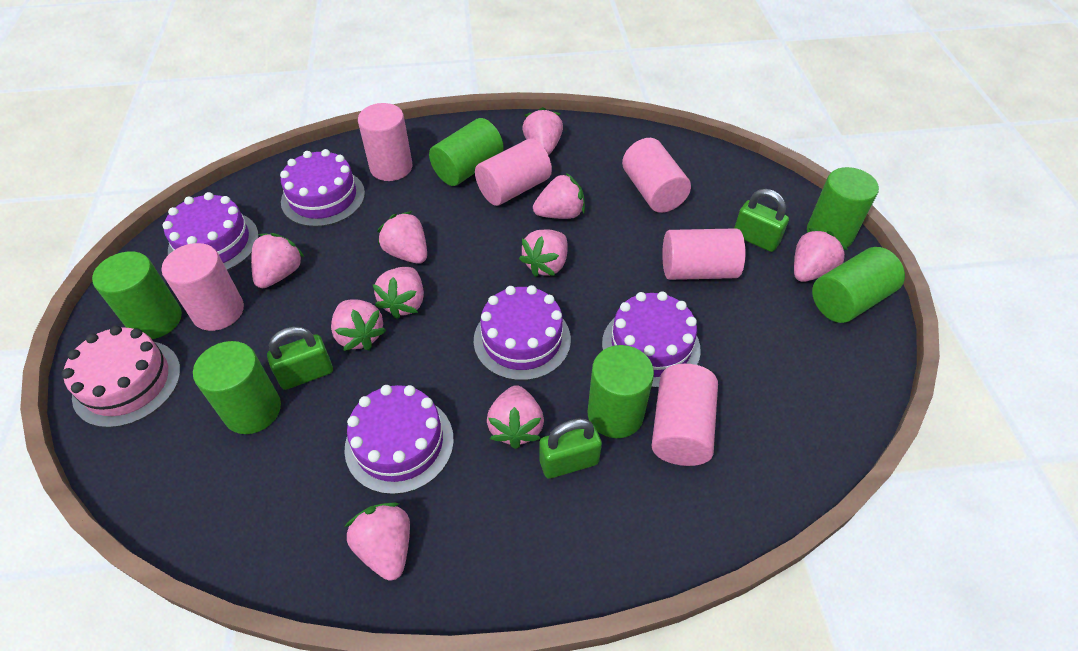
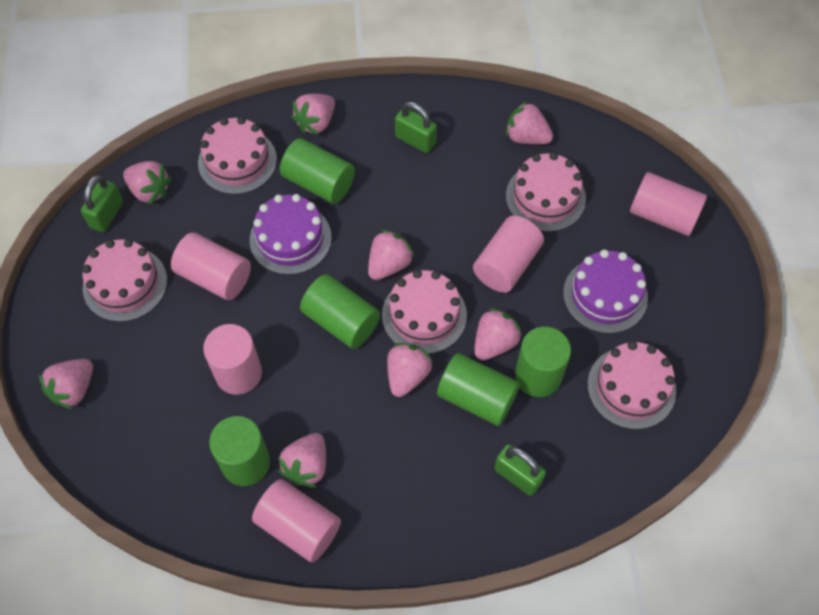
green cylinder: [92,251,182,339] [193,341,281,434] [429,118,504,186] [587,345,654,438] [807,167,879,247] [812,247,905,323] = 6 -> [209,416,270,486] [280,138,355,204] [300,274,380,349] [437,353,520,426] [515,327,571,397] = 5
pink cake: [61,326,181,428] = 1 -> [82,239,167,322] [198,117,277,194] [382,270,467,354] [506,152,586,232] [587,341,676,429] = 5
pink cylinder: [162,243,244,331] [358,103,412,181] [475,139,552,206] [622,138,691,213] [651,364,718,466] [662,228,745,280] = 6 -> [171,232,251,300] [203,324,262,395] [252,479,341,562] [473,216,544,293] [630,172,707,236] = 5
pink strawberry: [251,233,305,288] [331,299,386,351] [345,502,410,581] [372,267,424,319] [377,211,427,264] [487,385,544,449] [519,229,568,277] [522,107,563,155] [533,173,585,219] [794,228,848,282] = 10 -> [39,359,93,409] [123,161,172,205] [278,433,326,487] [291,94,335,135] [368,229,415,280] [387,343,433,397] [474,308,523,360] [506,101,553,145] = 8
purple cake: [162,192,259,271] [280,149,365,227] [344,385,454,495] [474,285,571,381] [602,292,701,388] = 5 -> [250,194,332,275] [563,249,648,333] = 2

